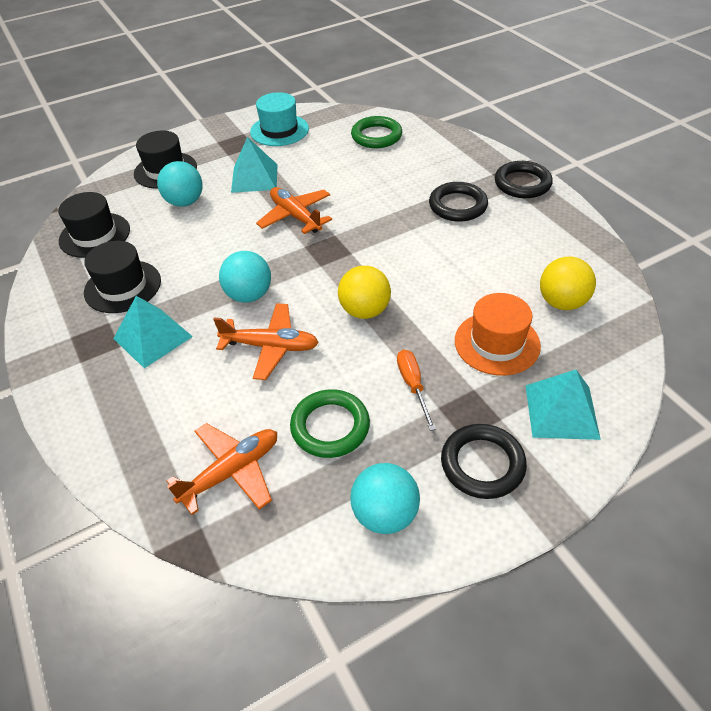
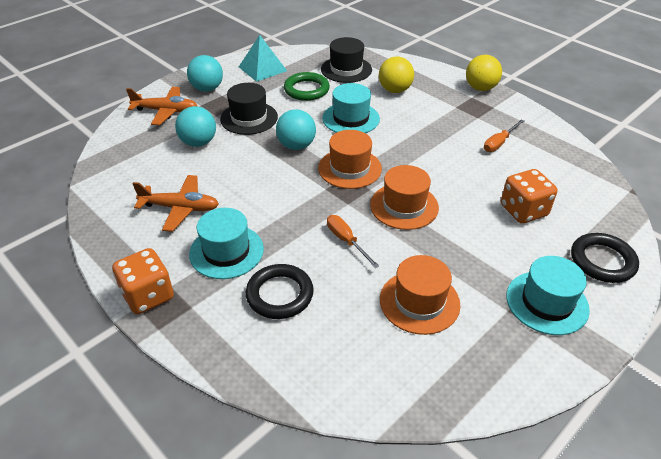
black hat: [58,192,130,258] [84,241,161,313] [134,131,197,189] = 3 -> [220,83,278,135] [321,37,372,83] = 2
black ring: [429,182,488,222] [441,424,527,499] [495,161,553,198] = 3 -> [246,264,314,319] [571,233,639,283] = 2
green ring: [290,389,370,458] [351,116,402,148] = 2 -> [284,72,330,101] = 1
orange dice: none = 0 -> [112,248,174,314] [501,169,557,224] = 2
orange hat: [455,293,541,376] = 1 -> [318,130,382,189] [370,165,439,230] [380,255,461,335] = 3
orange plane: [167,423,277,515] [213,303,319,380] [256,187,332,234] = 3 -> [126,87,197,125] [132,175,219,232] = 2
orange screwdriver: [397,350,436,431] = 1 -> [327,215,379,268] [484,119,524,152] = 2
turquoise hat: [250,92,309,146] = 1 -> [189,208,264,279] [322,83,380,133] [506,256,590,335] = 3
turquoise pyramid: [113,296,193,368] [231,137,278,193] [525,370,601,440] = 3 -> [239,35,287,82] = 1

